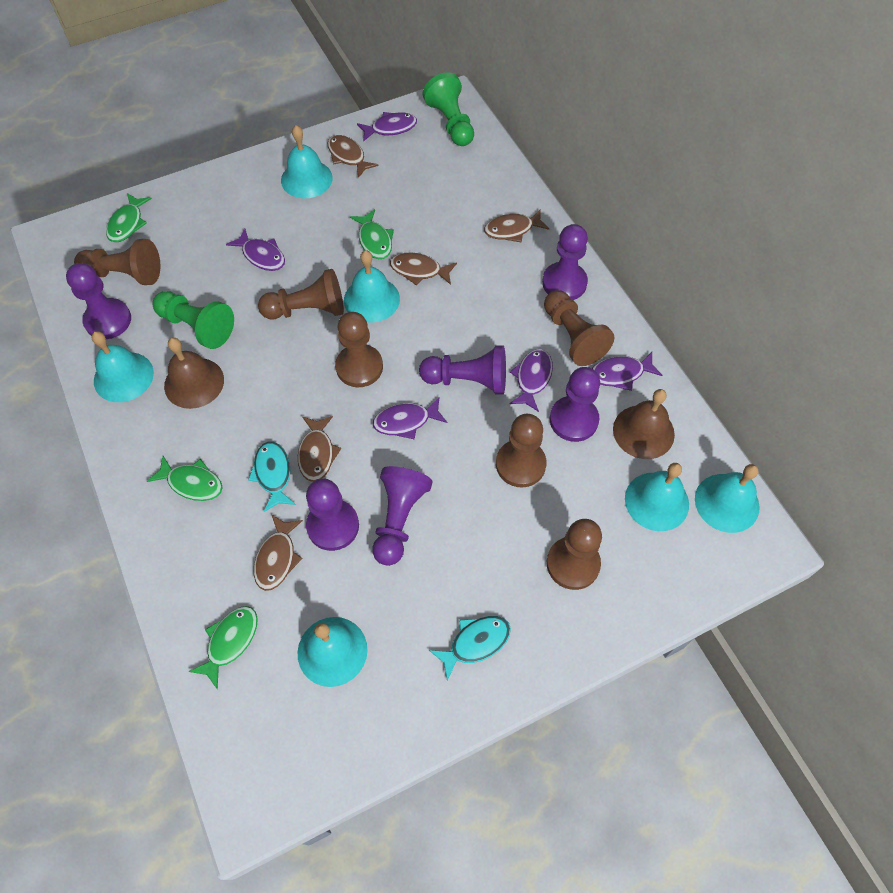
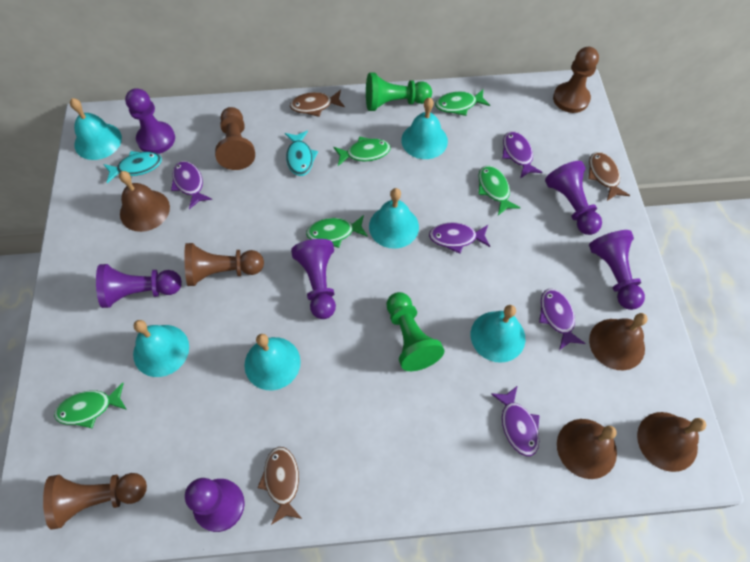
brown bell: [164,338,224,409] [613,389,675,459] = 2 -> [119,171,170,232] [557,419,617,479] [589,313,648,370] [637,412,706,472] = 4
brown fish: [254,515,303,591] [298,416,341,482] [327,135,378,178] [390,252,457,286] [484,209,549,243] = 5 -> [258,447,302,525] [290,90,345,117] [588,152,630,201] = 3
brown pawn: [74,239,161,285] [258,269,344,320] [335,312,383,387] [496,414,547,487] [544,290,615,366] [547,519,602,590] = 6 -> [43,473,147,530] [184,243,264,286] [215,107,255,170] [553,47,599,113] = 4
green fish: [106,193,152,242] [147,456,223,501] [188,606,258,690] [350,209,394,259] = 4 -> [54,383,127,428] [306,215,368,248] [333,136,391,166] [435,89,490,116] [478,166,520,215] = 5

